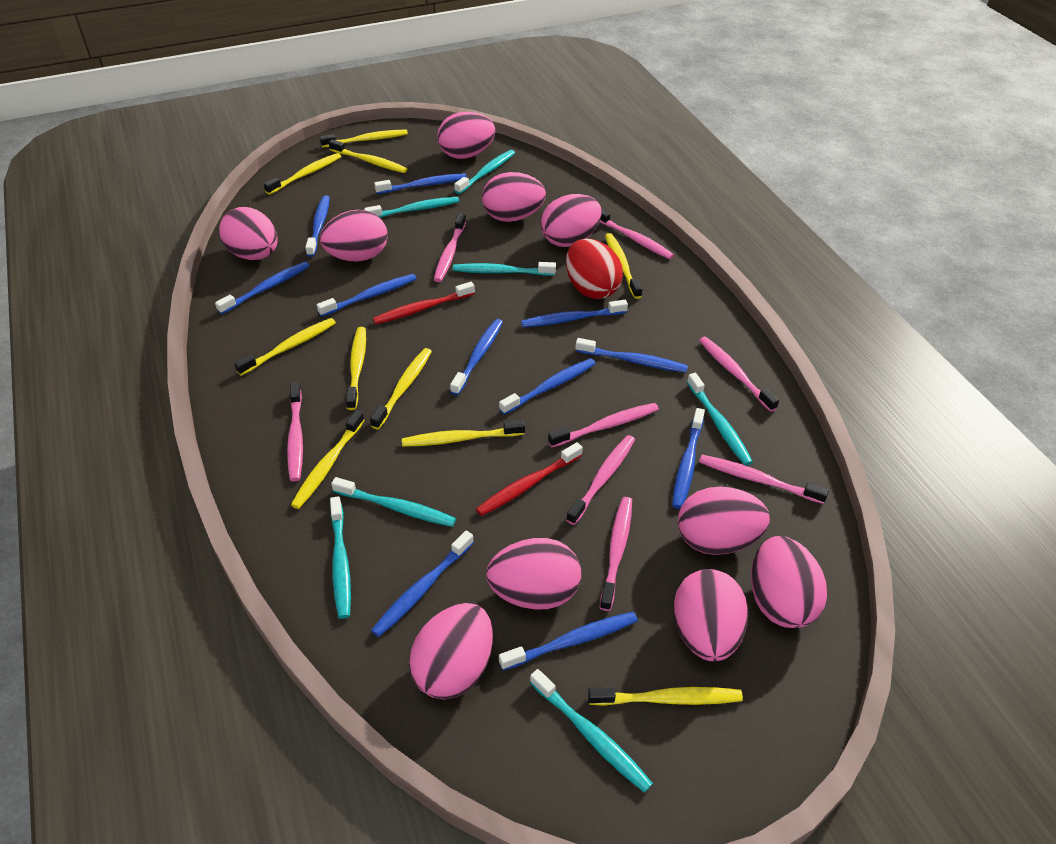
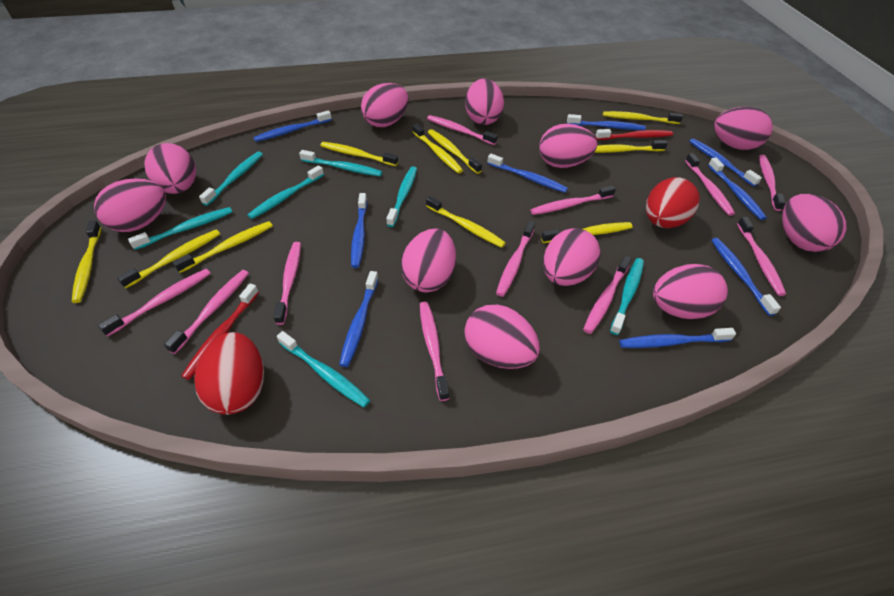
blue toothbrush: [215,262,309,314] [305,195,330,257] [317,274,416,317] [371,530,474,637] [374,173,467,194] [450,319,503,395] [499,358,596,415] [499,612,638,671] [521,300,628,327] [575,338,688,373] [672,408,705,509] = 11 -> [253,110,332,142] [339,271,378,367] [351,193,367,268] [487,154,568,193] [567,114,646,130] [619,328,736,348] [689,139,762,187] [708,158,767,220] [711,238,781,316] = 9
pink egg: [219,207,278,260] [320,210,388,262] [409,603,493,699] [437,112,496,159] [482,172,546,222] [486,538,581,610] [541,194,602,247] [673,569,748,661] [678,487,770,555] [751,536,827,628] = 10 -> [94,178,166,232] [144,143,196,194] [361,83,409,127] [401,229,456,292] [464,305,540,369] [465,79,504,125] [539,124,597,168] [543,228,600,286] [653,264,728,319] [714,107,773,150] [782,194,846,252] = 11
pink toothbrush: [287,382,303,481] [434,213,466,282] [548,403,659,447] [566,435,635,525] [600,209,674,259] [600,497,632,611] [699,337,779,412] [699,455,829,504] = 8 -> [98,269,211,336] [164,270,249,354] [273,242,301,325] [420,302,449,401] [427,115,498,145] [496,221,535,297] [530,186,616,215] [583,255,632,334] [685,153,735,216] [737,217,786,296] [759,155,786,211] = 11
red egg: [566,239,623,299] = 1 -> [194,332,264,415] [646,177,700,228] = 2

